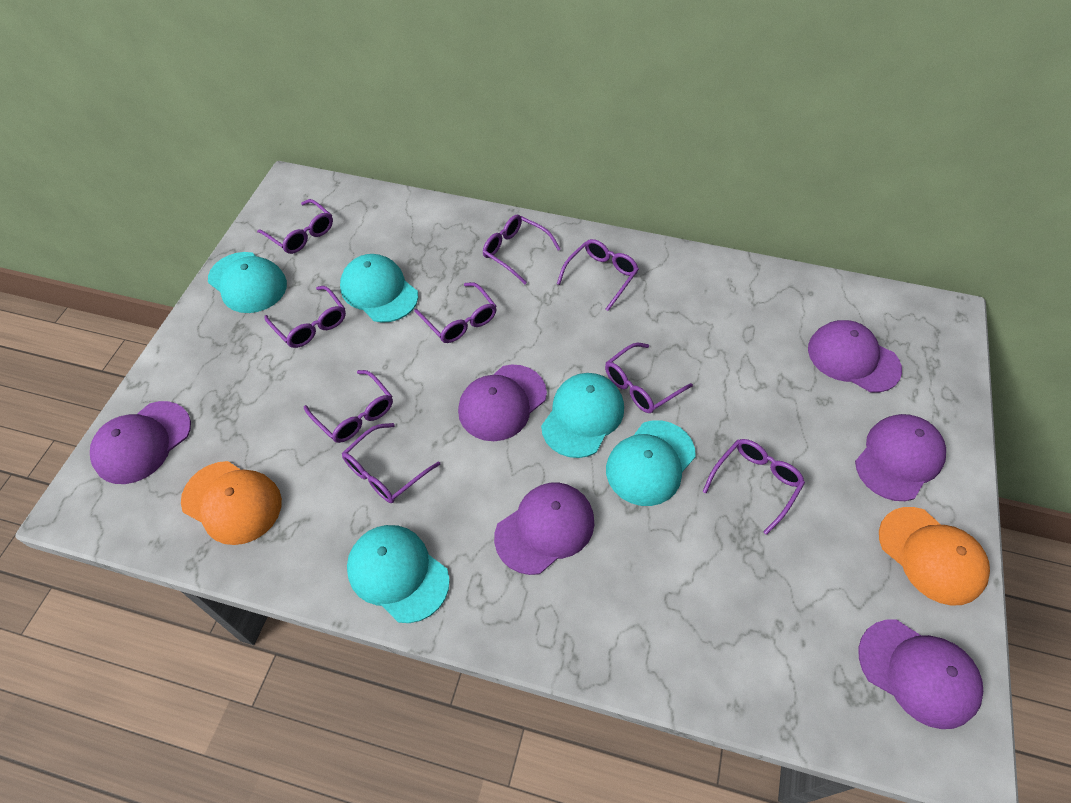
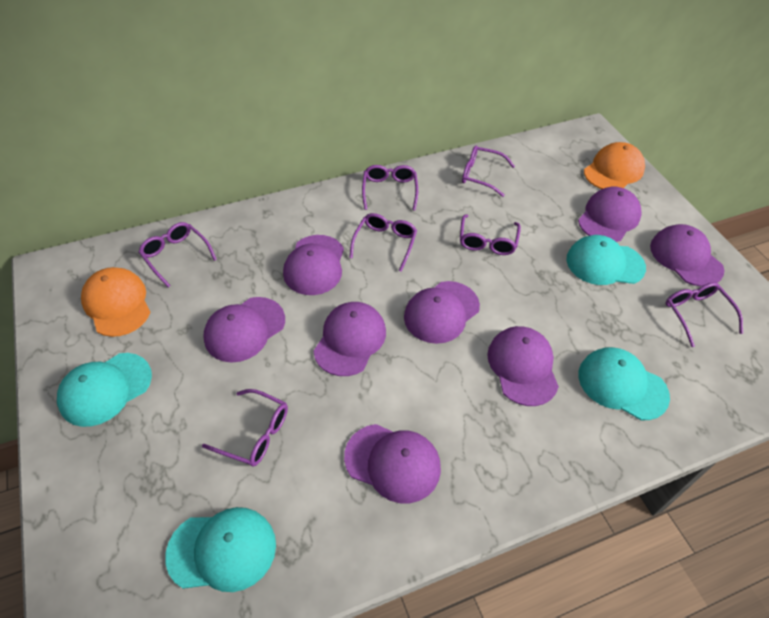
purple cap: [90,401,191,484] [458,365,547,441] [494,482,594,575] [808,320,902,393] [855,414,946,501] [858,620,983,729] = 6 -> [203,297,285,363] [283,235,344,295] [314,302,386,376] [344,424,441,503] [404,281,480,344] [487,326,559,406] [578,187,641,242] [650,224,724,286] = 8
purple glasses: [257,199,333,254] [265,286,346,348] [304,370,393,443] [342,423,440,503] [414,282,497,343] [483,215,560,284] [557,239,639,311] [605,343,693,413] [702,439,805,535] = 9 -> [139,222,217,287] [202,389,288,467] [349,213,417,272] [362,165,418,211] [460,214,521,255] [462,146,515,197] [666,282,743,347] = 7
turquoise cap: [208,252,287,313] [340,254,418,323] [347,525,450,623] [541,373,624,458] [606,420,696,506] = 5 -> [57,353,152,427] [165,507,276,592] [566,235,646,285] [578,347,670,420] = 4

